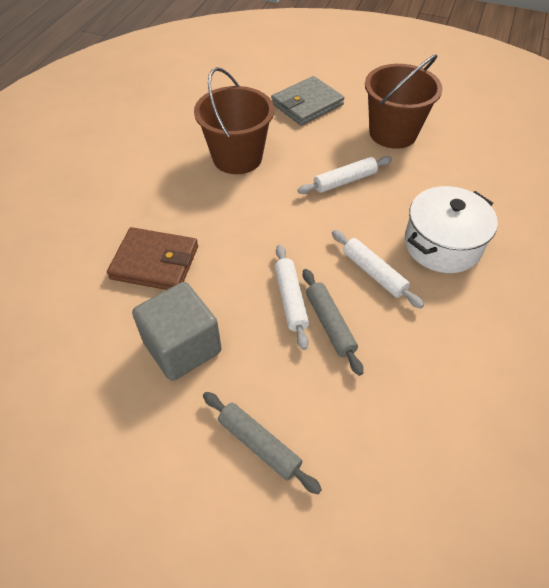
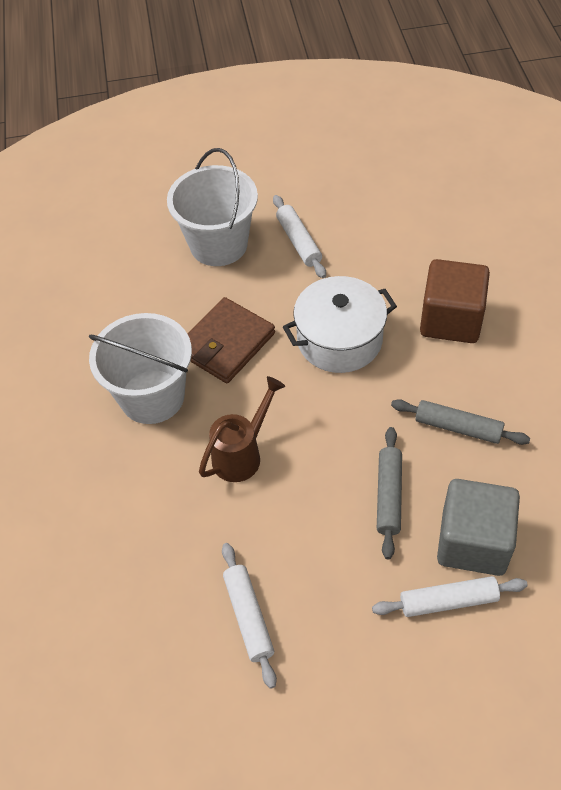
brown bucket: [194,67,274,174] [365,54,442,149] = 2 -> none = 0
brown cube: none = 0 -> [420,259,490,343] = 1
brown watering can: none = 0 -> [199,376,285,482] = 1
grey wallet: [271,76,344,126] = 1 -> none = 0
white bucket: none = 0 -> [89,313,192,424] [167,148,258,266] = 2

